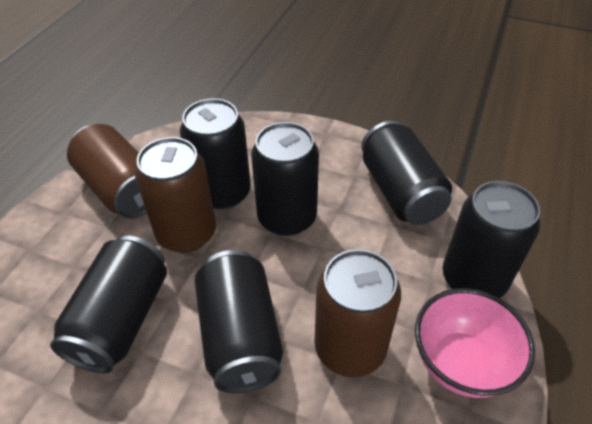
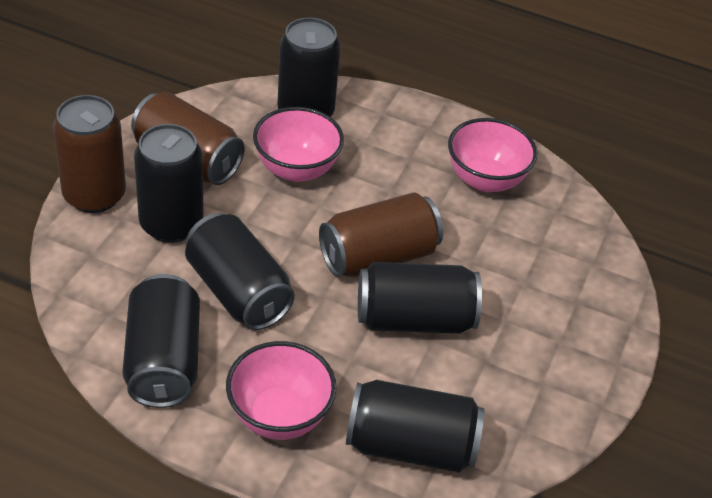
pink bowl: [415,288,535,398] = 1 -> [226,341,337,440] [253,107,344,182] [448,118,538,192] = 3

